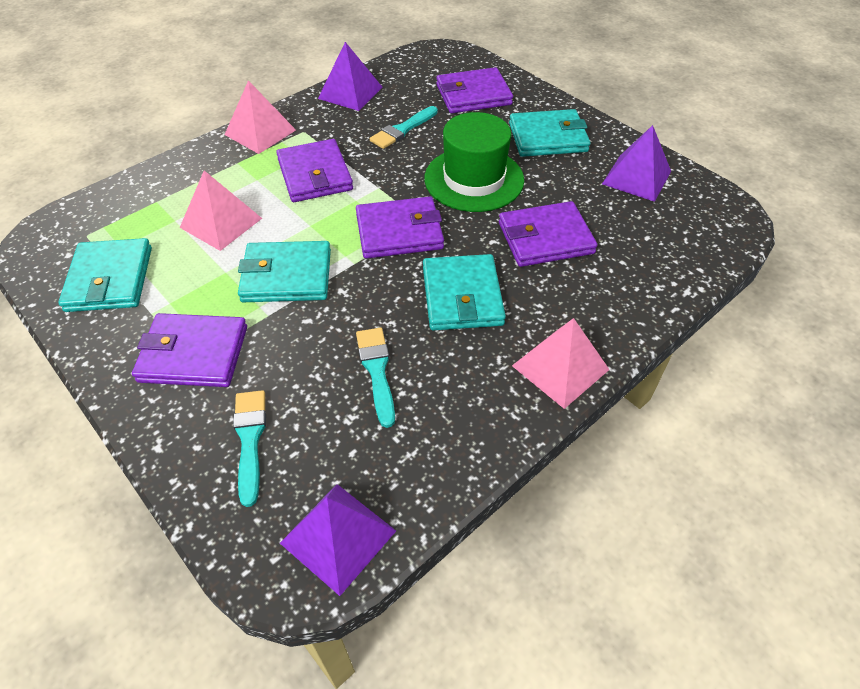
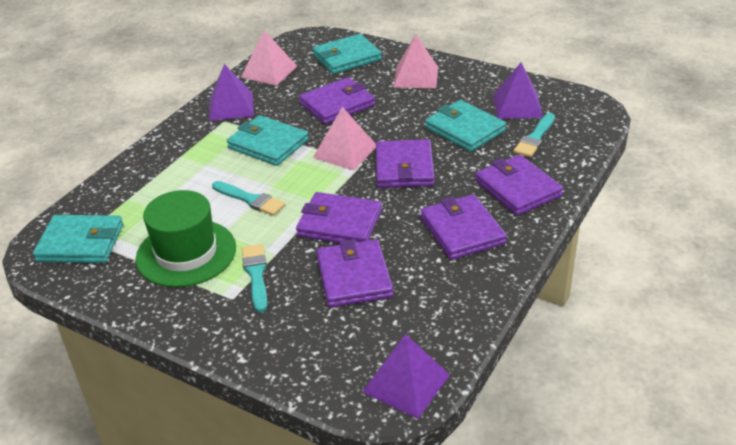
purple wallet: [132,313,247,387] [276,139,353,202] [356,197,444,259] [436,67,513,113] [499,201,598,267] = 5 -> [296,192,382,243] [299,77,375,124] [316,239,393,308] [376,139,435,188] [421,194,507,260] [475,155,563,216] = 6

